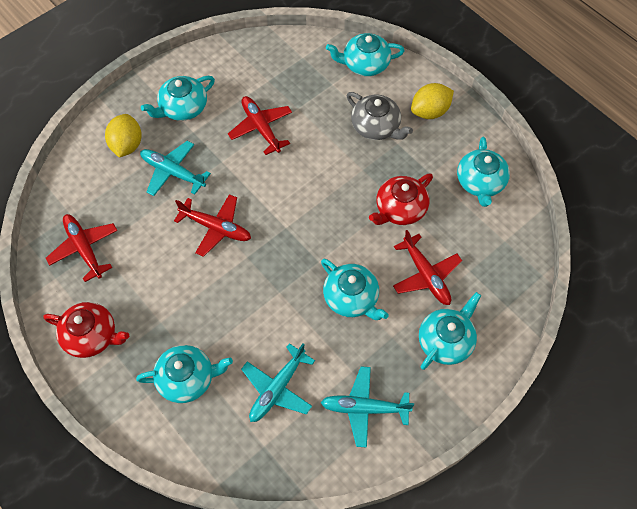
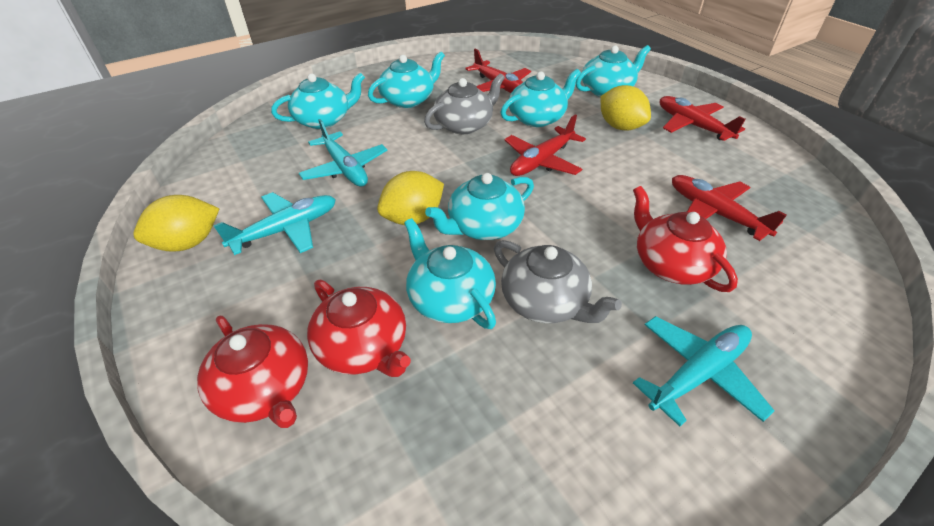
grey teapot: [347,92,413,140] = 1 -> [424,73,505,134] [494,240,622,323] = 2
red teapot: [43,302,129,358] [369,173,433,225] = 2 -> [197,316,308,428] [307,280,411,377] [633,186,738,292] = 3
yellow lemon: [105,114,142,158] [411,83,454,119] = 2 -> [133,195,219,252] [377,171,444,225] [601,85,651,131] = 3

